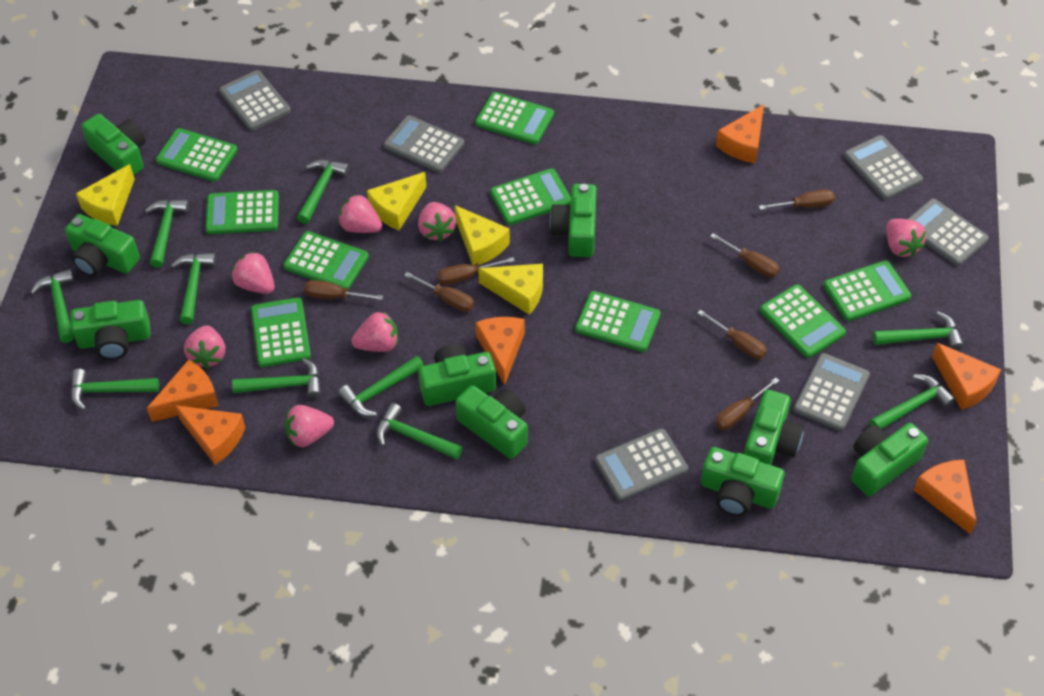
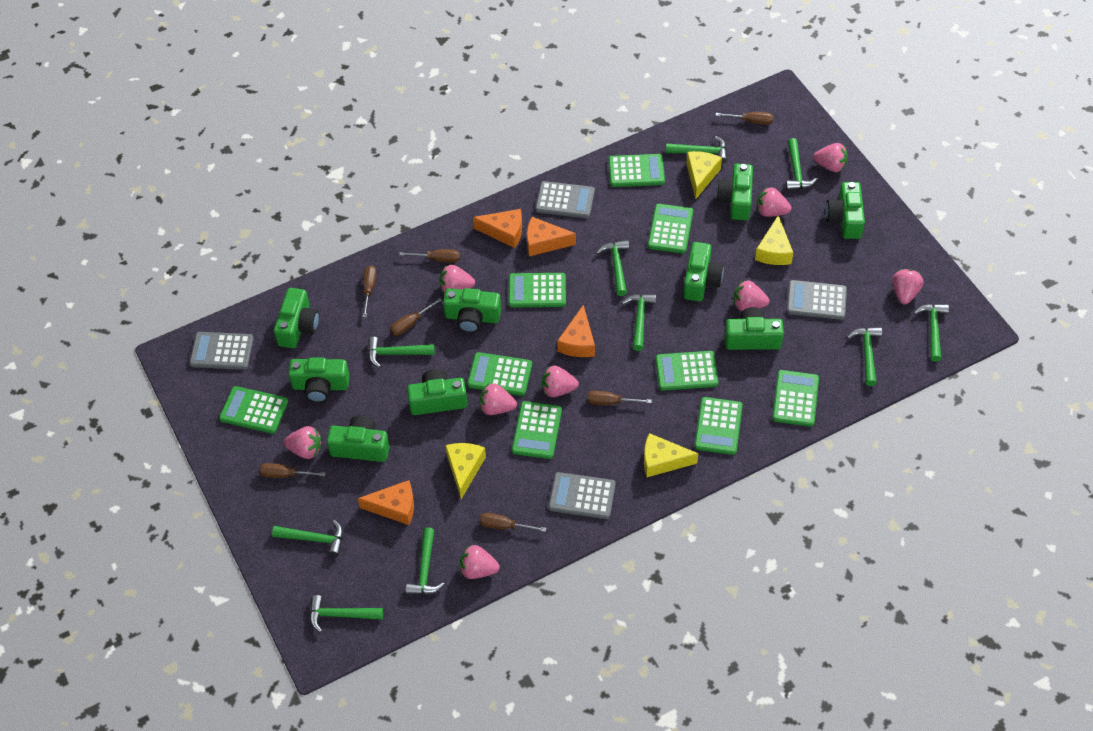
grey calculator: [219,70,291,131] [384,115,464,173] [595,428,688,501] [793,353,870,431] [844,135,923,200] [908,199,989,266] = 6 -> [189,332,254,370] [535,181,595,218] [549,472,616,519] [787,280,847,320] = 4
orange cheese: [147,360,219,422] [175,405,245,465] [475,317,525,385] [716,104,764,164] [914,460,977,535] [932,343,1001,410] = 6 -> [358,480,414,525] [473,209,522,248] [527,217,576,256] [557,305,595,357] = 4
pink strawberry: [184,325,225,369] [232,251,275,294] [285,405,334,447] [338,194,382,233] [351,311,398,352] [418,202,456,242] [886,219,926,257] = 7 -> [284,426,321,459] [439,265,475,293] [460,545,500,579] [480,383,517,415] [542,365,579,397] [734,281,769,311] [757,188,791,217] [813,143,848,172] [892,269,924,304] = 9

